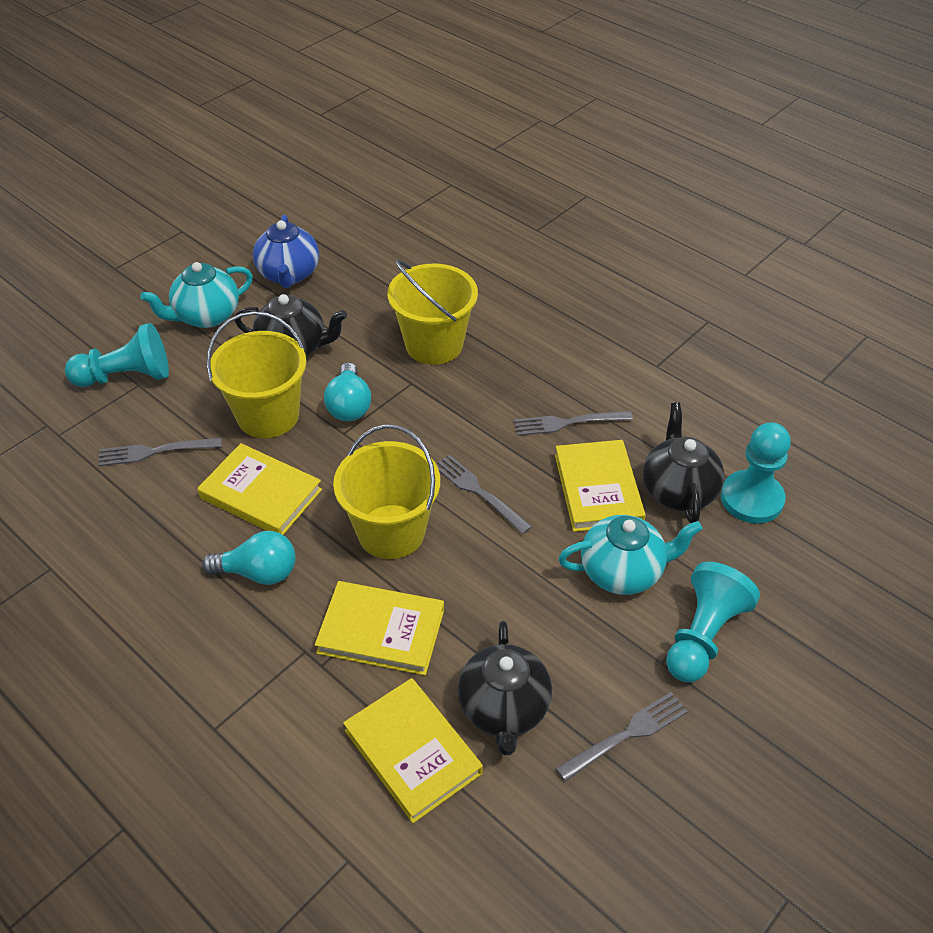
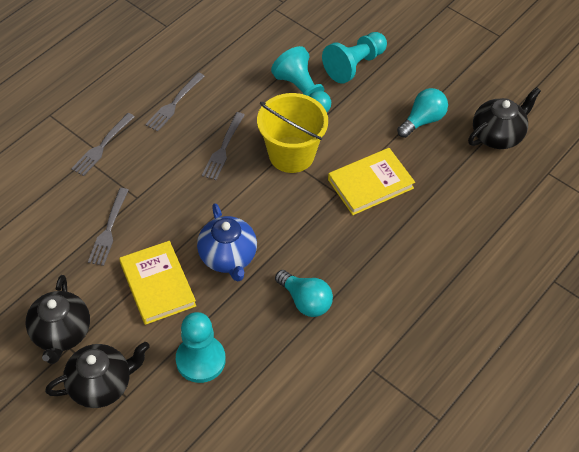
turquoise teapot: [140,262,253,328] [558,515,702,595] = 2 -> none = 0
yellow book: [197,443,322,535] [315,581,444,675] [343,678,483,823] [555,440,646,532] = 4 -> [119,241,196,325] [328,148,415,215] = 2
yellow bucket: [207,311,306,438] [333,424,440,559] [388,260,478,365] = 3 -> [257,93,328,173] = 1

